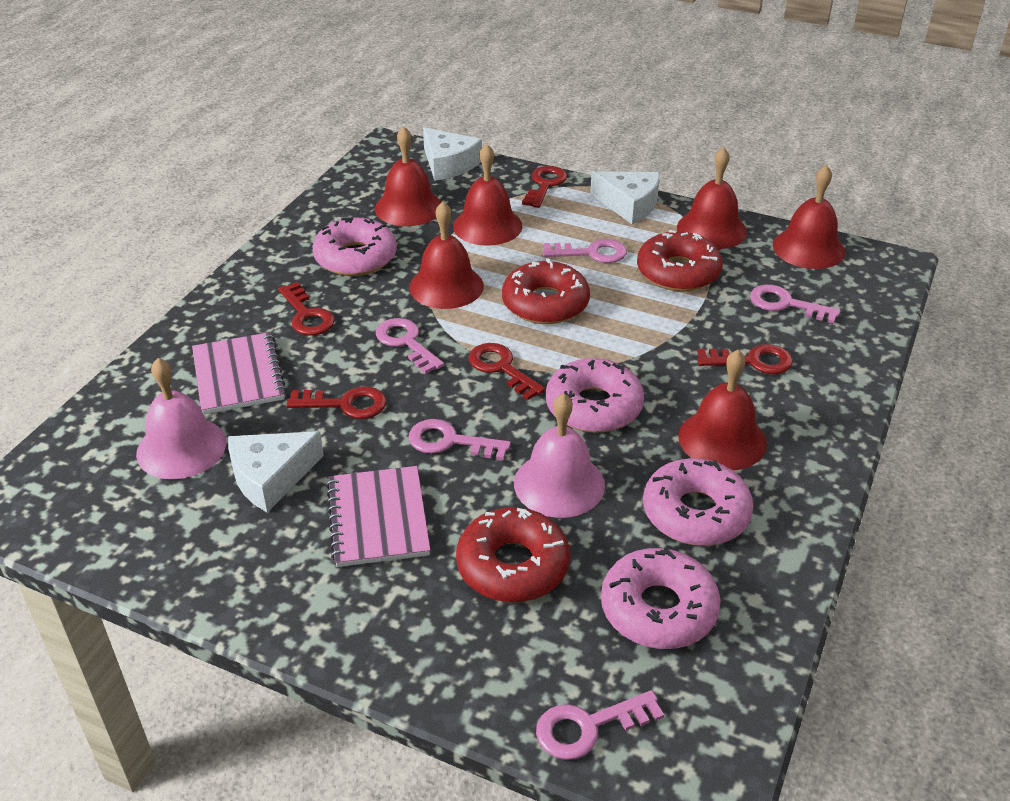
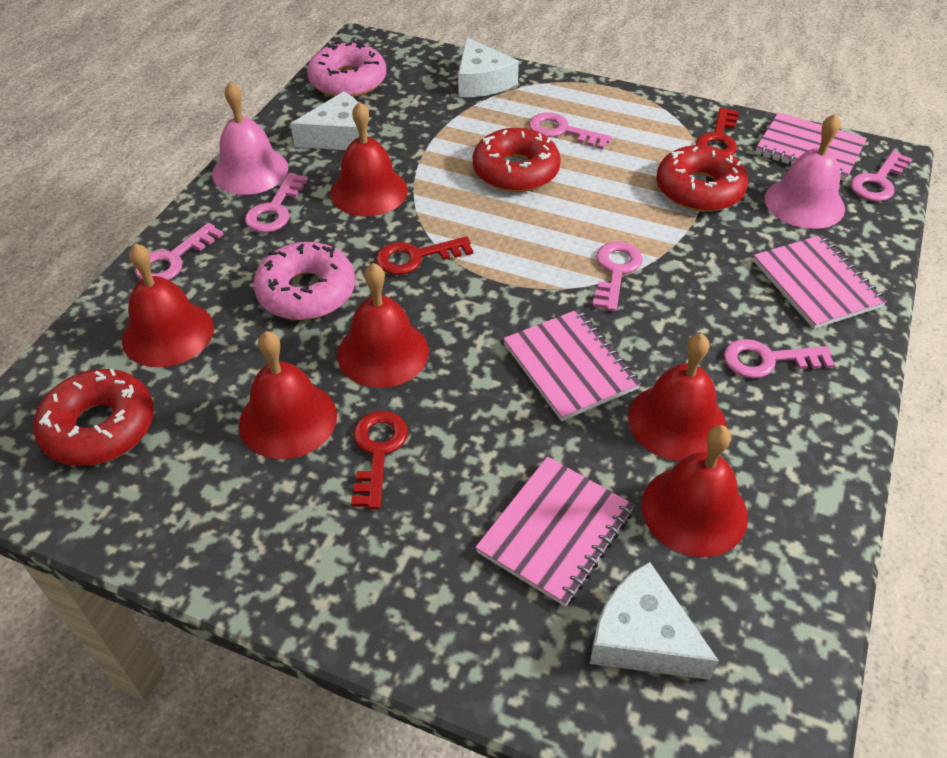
pink donut: [312,217,397,276] [546,358,644,433] [601,547,721,649] [643,458,753,546] = 4 -> [253,242,355,320] [307,42,386,97] = 2
pink key: [376,318,444,374] [408,419,511,460] [536,690,664,760] [542,239,627,263] [750,285,840,324] = 5 -> [135,223,224,280] [245,173,308,233] [529,112,612,149] [592,241,643,311] [724,339,835,378] [850,151,912,201] = 6
pink notebook: [192,332,287,414] [326,466,430,567] = 2 -> [475,457,634,607] [503,309,641,421] [753,235,887,329] [755,112,867,181] = 4
red key: [278,282,335,336] [286,387,387,419] [469,343,546,400] [522,166,567,208] [697,344,793,374] = 5 -> [351,411,408,509] [376,236,473,275] [696,107,739,155] = 3

